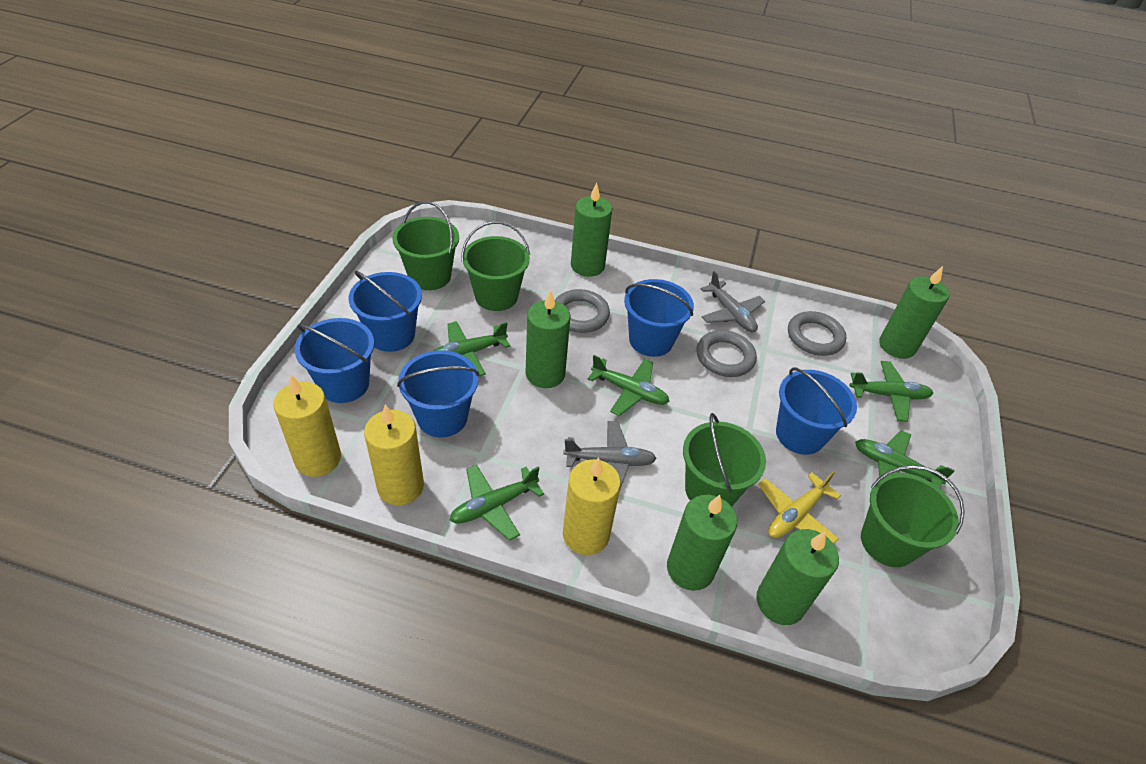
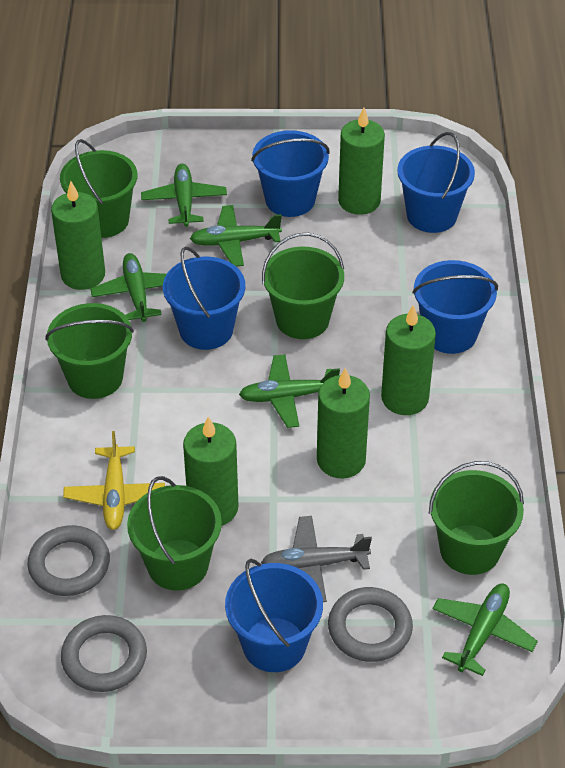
green bucket: [392,201,459,290] [461,221,530,311] [683,413,766,506] [861,465,965,567] = 4 -> [45,303,134,399] [60,139,137,238] [127,476,222,591] [262,233,344,339] [429,461,524,575] = 5
grey plane: [563,421,657,489] [701,271,765,332] = 2 -> [261,516,372,602] = 1
yellow candle: [273,375,341,477] [364,405,424,505] [563,457,621,555] = 3 -> none = 0

